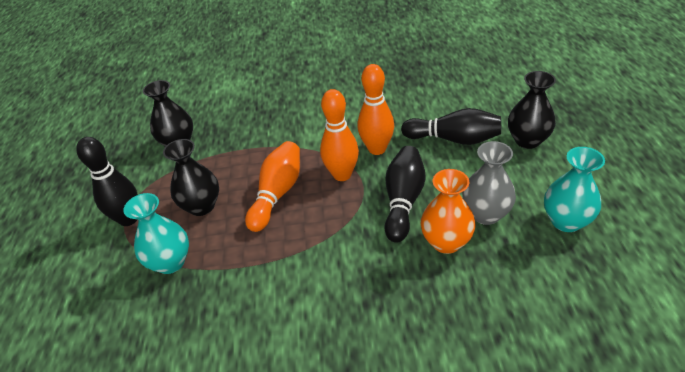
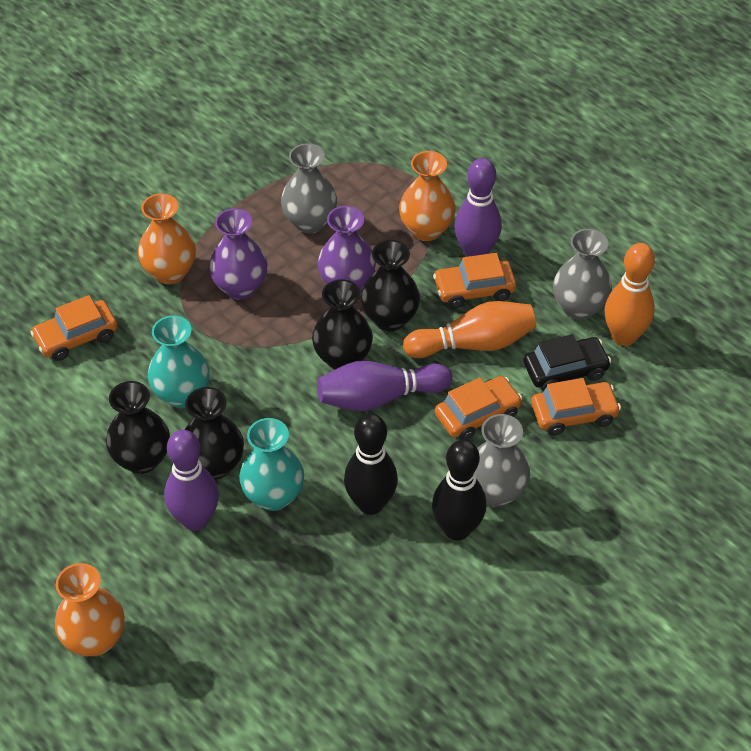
black bowling pin: [76,137,138,226] [385,146,425,242] [401,108,501,145] = 3 -> [344,413,398,515] [432,440,486,541] = 2
black car: none = 0 -> [523,334,611,391] = 1
black vase: [143,80,193,147] [163,139,219,216] [508,71,556,149] = 3 -> [106,381,170,474] [185,387,244,480] [312,279,373,370] [361,240,420,331] = 4
grey vase: [462,141,516,225] = 1 -> [281,143,337,234] [475,414,530,507] [553,229,612,320] = 3
orange bowling pin: [245,141,300,232] [320,89,359,181] [357,64,394,155] = 3 -> [403,301,536,358] [604,243,655,346] = 2
orange car: none = 0 -> [30,295,118,361] [433,253,516,308] [435,376,523,440] [531,378,621,436] = 4
orange vase: [421,169,476,254] = 1 -> [55,563,125,656] [138,193,196,284] [399,151,456,241] = 3
purple bowling pin: none = 0 -> [164,430,219,531] [317,361,453,411] [454,158,502,257] = 3
purple vase: none = 0 -> [209,208,267,299] [318,206,376,291] = 2

